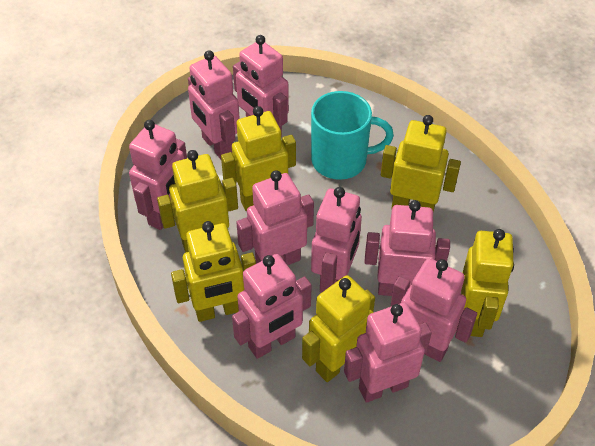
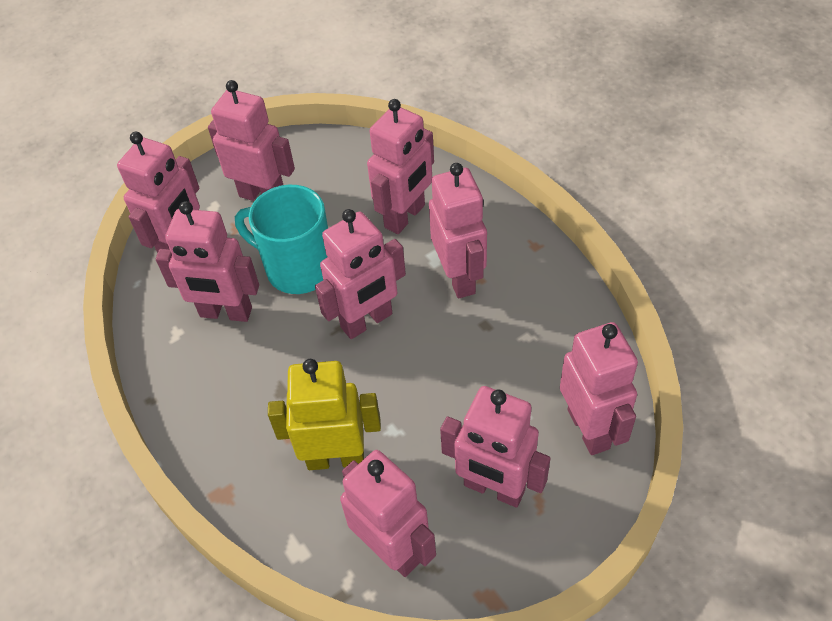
yellow robot: [157,150,238,253] [171,221,256,322] [221,106,296,211] [302,275,375,382] [381,115,461,212] [461,229,514,337] = 6 -> [268,359,381,470] = 1

